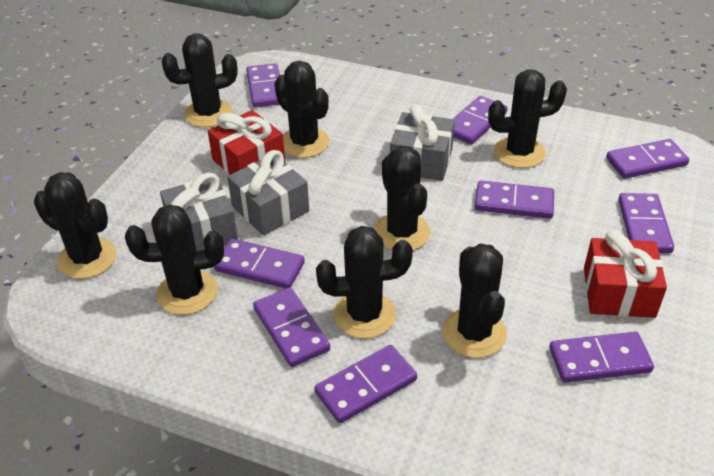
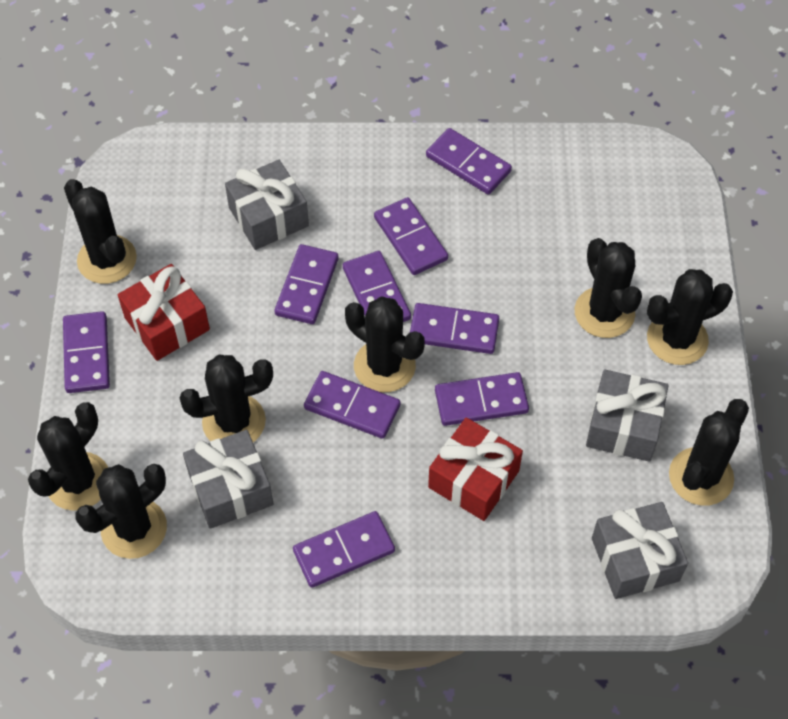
grey gift: [160,172,238,251] [227,150,309,235] [390,104,455,181] = 3 -> [183,430,273,529] [225,160,309,250] [586,369,669,462] [592,502,688,599] = 4

